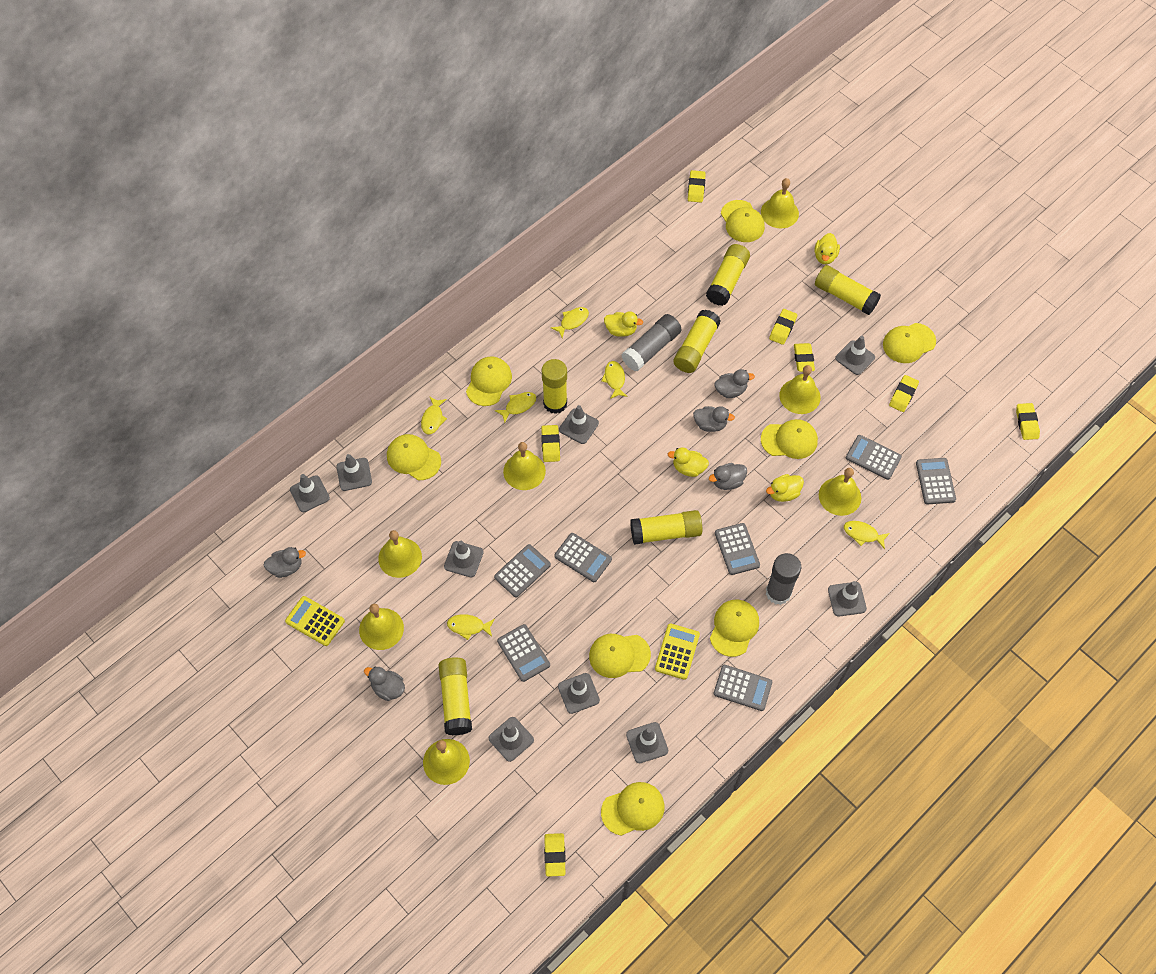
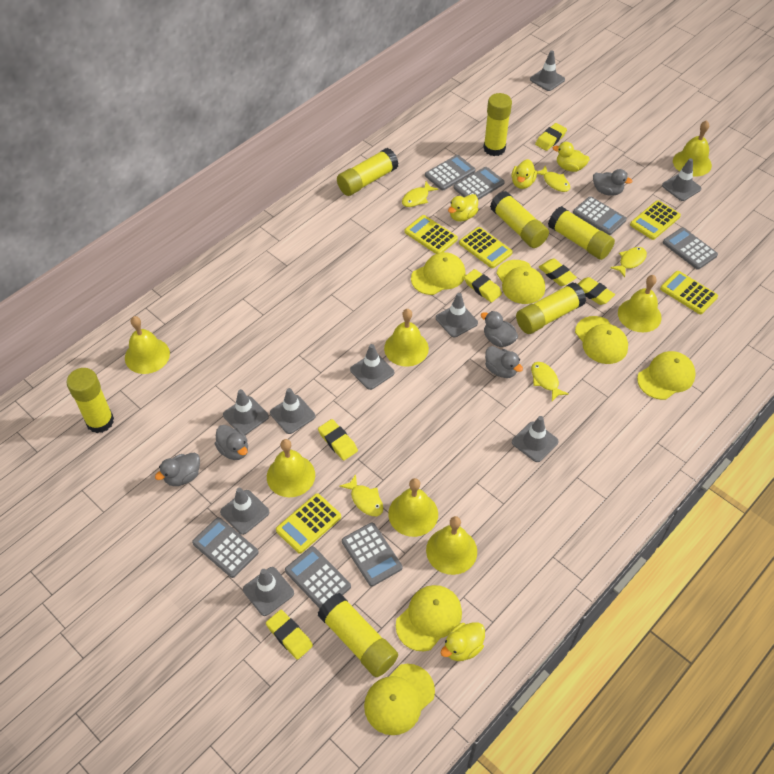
grey glue stick: [621,314,681,371] [766,553,801,605] = 2 -> none = 0
yellow calculator: [285,596,345,646] [655,624,700,680] = 2 -> [276,493,341,554] [405,215,458,254] [459,227,513,268] [630,200,681,240] [660,271,718,314] = 5
yellow cap: [387,434,441,480] [466,356,512,406] [589,634,651,678] [601,782,664,836] [710,600,759,657] [721,200,765,242] [761,419,818,459] [883,323,936,363] = 8 -> [364,664,435,735] [396,585,462,651] [411,252,466,295] [496,260,545,304] [575,316,628,364] [637,351,696,400] = 6
yellow eraser: [541,425,560,462] [544,833,566,877] [688,170,706,202] [769,309,797,345] [794,343,815,372] [889,375,919,412] [1016,403,1040,440] = 7 -> [266,610,313,660] [318,419,358,461] [464,269,502,303] [535,123,567,151] [539,259,577,286] [578,277,615,305] = 6
yellow fish: [421,396,447,434] [447,614,495,640] [495,392,536,423] [551,307,589,338] [601,361,628,399] [844,521,890,549] = 6 -> [339,474,383,516] [402,181,438,207] [531,362,569,401] [537,165,570,192] [610,247,647,277] = 5
yellow glue stick: [439,657,472,735] [541,359,567,414] [630,510,703,545] [673,309,721,373] [706,244,750,306] [815,265,881,315] = 6 -> [66,368,114,433] [318,593,398,677] [337,148,399,196] [483,93,512,156] [490,191,549,248] [516,282,586,334] [548,206,615,260] = 7

